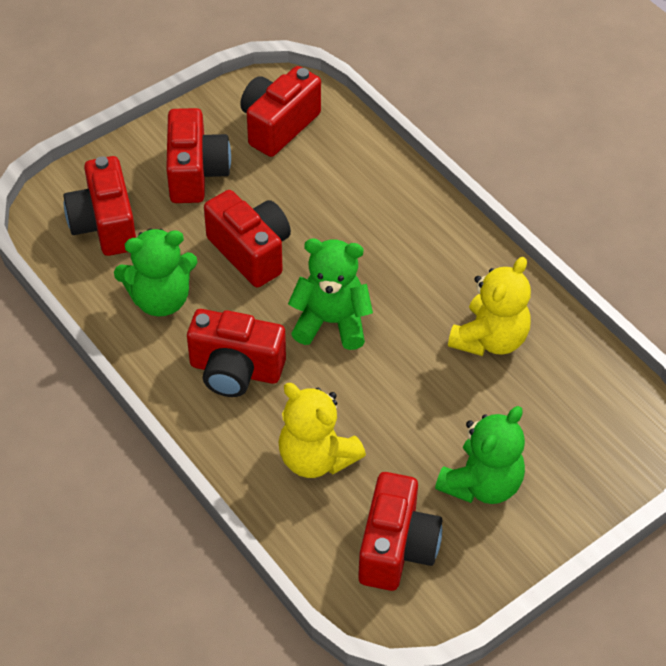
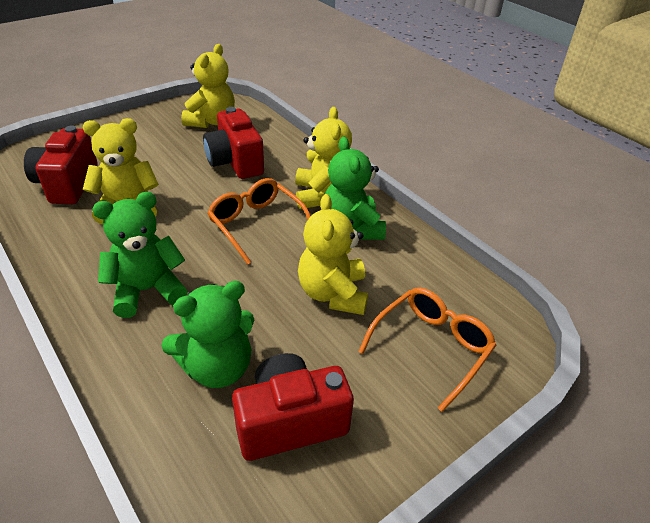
orange glasses: none = 0 -> [207,178,311,265] [358,287,497,412] = 2
red camera: [63,156,136,256] [166,108,231,203] [187,309,286,397] [204,190,291,288] [240,66,321,157] [358,472,442,591] = 6 -> [24,125,98,204] [203,107,264,179] [232,353,354,461] = 3
yellow teddy bear: [279,383,366,478] [448,257,531,356] = 2 -> [83,118,159,224] [181,44,235,128] [295,107,352,209] [298,194,368,315] = 4

